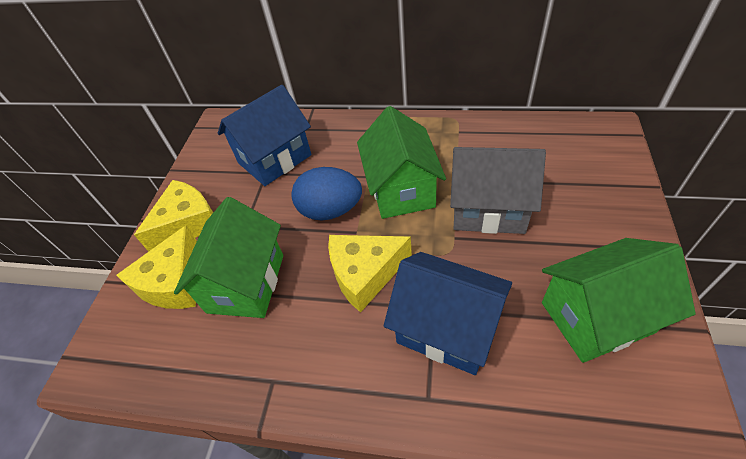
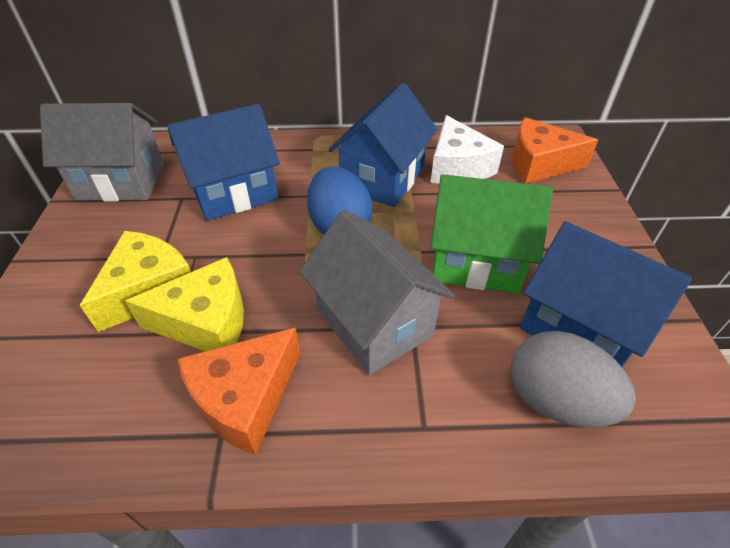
blue house: [218,85,311,186] [384,252,512,375] = 2 -> [167,104,280,221] [329,83,438,207] [520,221,692,367] = 3
green house: [174,197,283,318] [357,106,446,219] [542,238,696,363] = 3 -> [430,174,553,294] = 1
grey egg: none = 0 -> [511,331,636,427] = 1
grey house: [450,147,546,234] = 1 -> [40,103,164,201] [299,210,455,375] = 2
orange cheese: none = 0 -> [178,327,300,455] [512,117,598,184] = 2
white cheese: none = 0 -> [431,115,504,184] = 1
yellow cheese: [116,225,197,309] [134,180,213,252] [328,235,412,313] = 3 -> [79,231,191,332] [125,257,244,351] = 2

